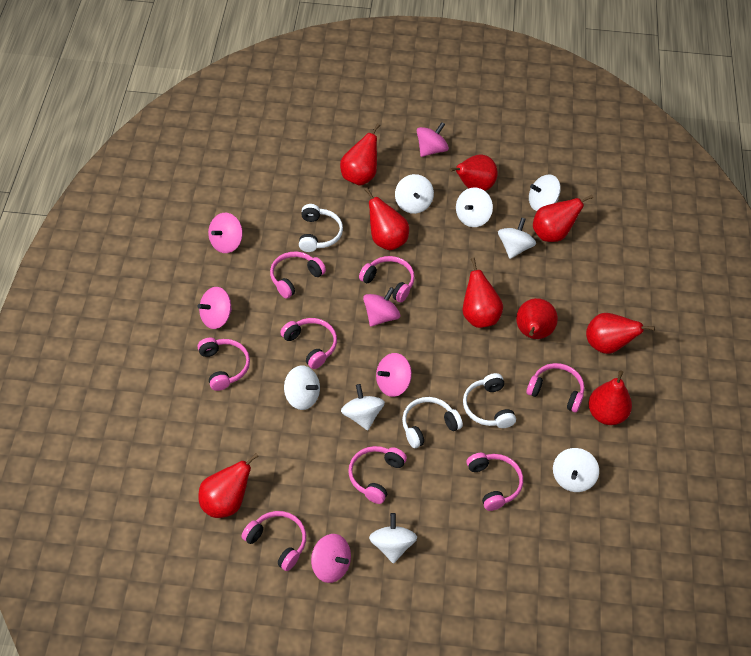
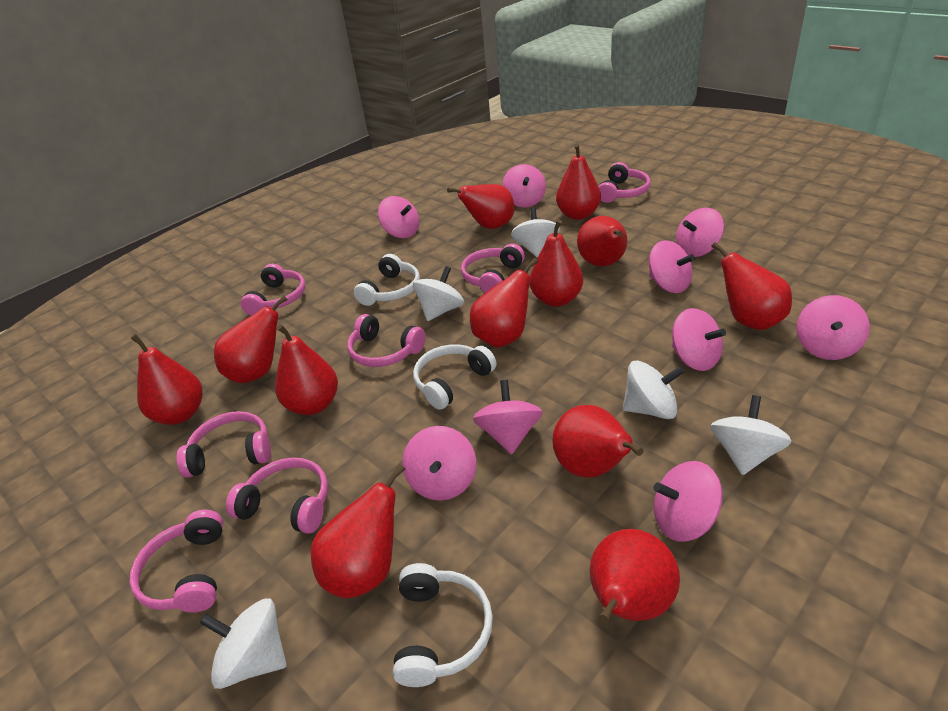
pink headphones: [198,338,250,391] [241,511,306,571] [270,251,326,299] [280,318,337,369] [348,446,407,504] [359,256,415,302] [467,453,523,511] [526,363,584,412] = 8 -> [129,510,223,613] [177,411,271,478] [226,457,328,534] [241,264,305,316] [347,314,426,367] [461,244,525,293] [598,162,651,203] = 7
pink spinning top: [198,287,232,329] [208,213,243,253] [311,534,351,583] [363,287,400,327] [376,353,412,397] [417,122,449,157] = 6 -> [378,196,419,238] [402,426,476,501] [473,380,543,454] [502,164,546,208] [649,240,695,293] [653,461,723,541] [672,308,726,371] [676,208,724,257] [797,295,870,360] = 9
red pear: [198,453,259,518] [340,123,380,186] [365,187,409,250] [450,155,498,191] [463,258,503,328] [516,298,558,339] [533,195,593,242] [586,313,655,354] [588,370,632,425] = 9 -> [131,334,203,425] [214,296,287,383] [275,324,338,415] [311,464,405,598] [447,184,515,229] [470,258,538,348] [530,219,583,307] [552,405,644,478] [556,144,601,220] [577,216,627,266] [590,529,680,624] [711,242,792,330] = 12
white spinning top: [284,366,320,410] [341,384,385,430] [369,513,417,564] [395,174,434,214] [456,187,493,227] [498,217,536,259] [529,174,561,211] [553,448,599,492] = 8 -> [200,599,287,689] [413,266,464,321] [511,207,560,258] [623,360,684,419] [710,395,791,475] = 5

